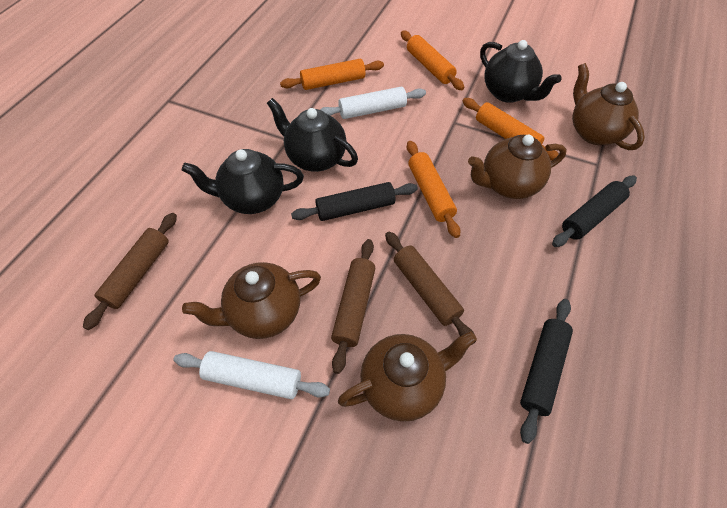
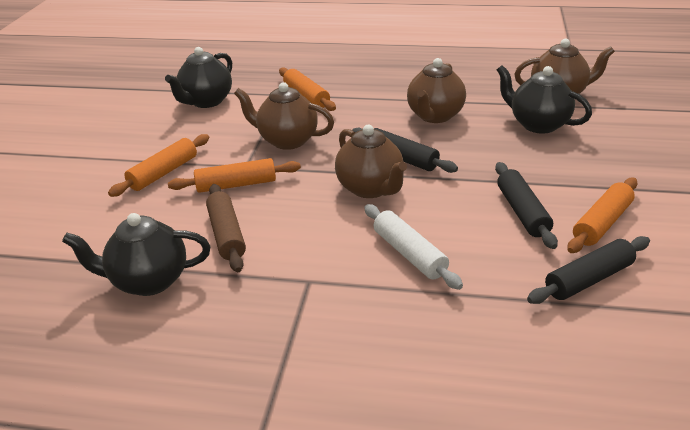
brown rolling pin: [83,213,177,330] [331,239,375,374] [385,232,476,345] = 3 -> [206,184,246,272] = 1
white rolling pin: [173,351,330,399] [320,87,426,119] = 2 -> [364,204,463,290] = 1

